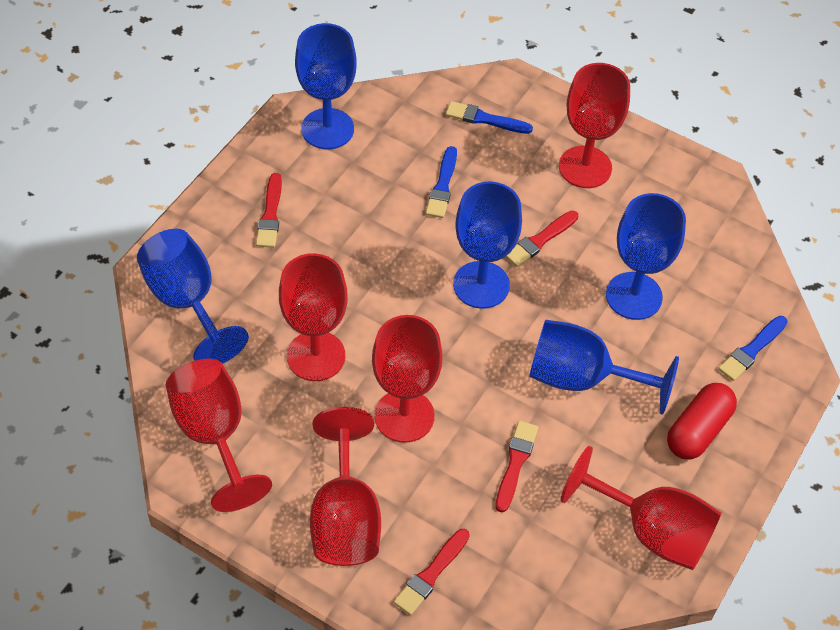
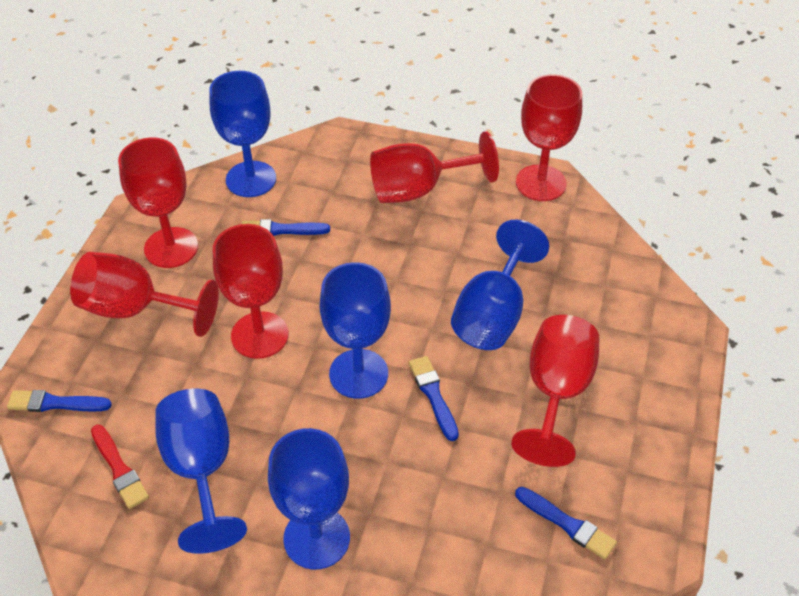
blue brush: [426,146,457,218] [446,101,533,134] [718,316,788,381] = 3 -> [7,390,112,412] [242,219,330,236] [409,356,459,441] [515,487,617,560] = 4
red brush: [256,173,282,248] [394,529,470,615] [495,421,538,512] [506,210,578,267] = 4 -> [91,425,149,509] = 1
red capsule: [667,383,737,460] = 1 -> none = 0

